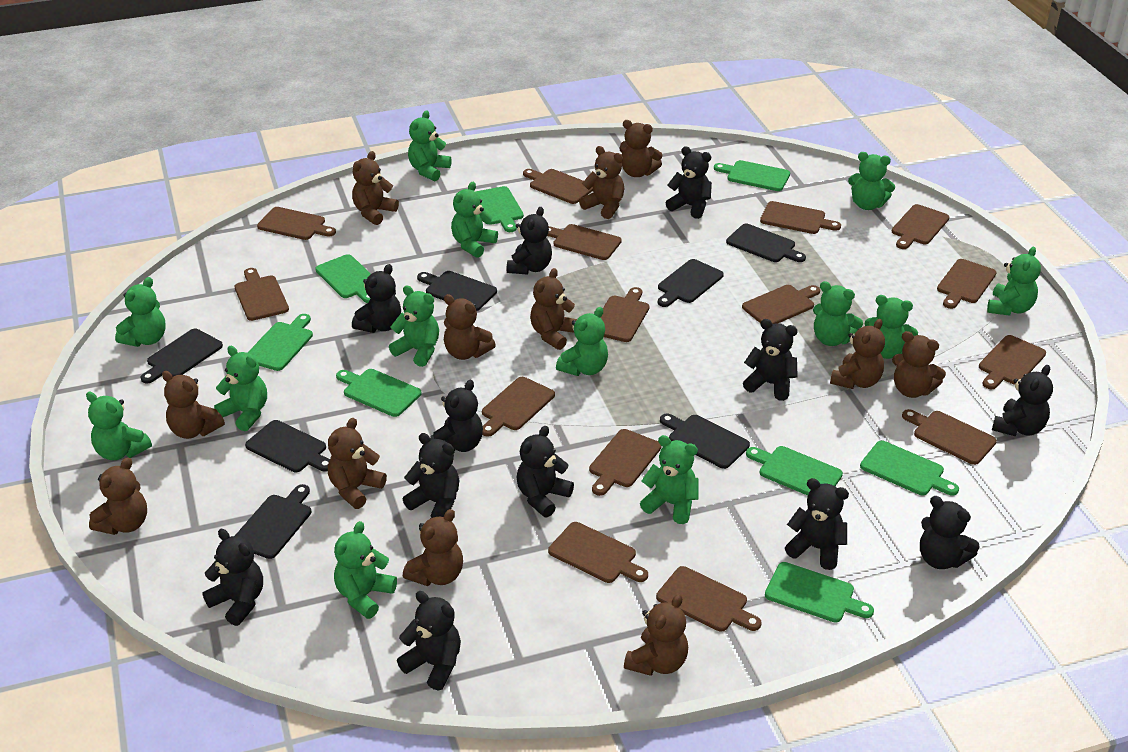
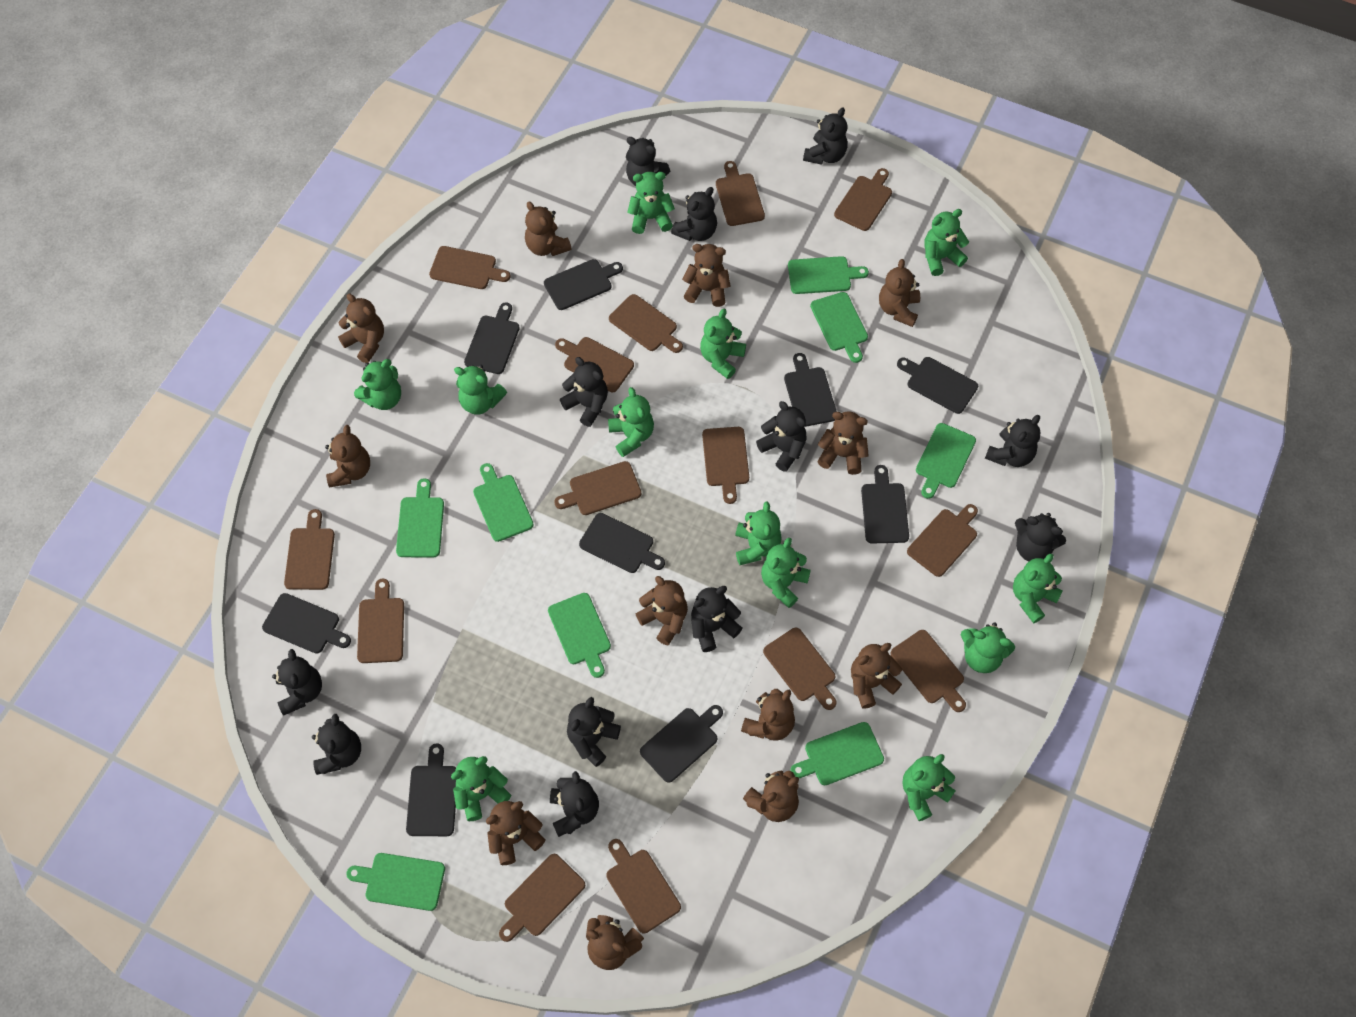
black cutting board: [141,329,223,384] [235,484,311,559] [245,420,330,472] [417,271,497,311] [658,259,724,307] [660,413,750,469] [726,224,806,262] = 7 -> [262,593,351,654] [406,743,456,836] [464,302,520,374] [544,259,623,310] [579,513,665,573] [640,705,723,783] [784,353,837,427] [861,465,909,543] [897,357,978,414] = 9
brown cutting board: [235,268,289,321] [257,207,336,240] [482,377,555,437] [523,169,593,204] [547,224,622,260] [548,522,648,583] [589,429,661,496] [601,287,649,342] [656,566,762,631] [742,285,820,324] [760,201,841,234] [892,204,949,249] [902,409,997,465] [937,259,997,309] [979,335,1046,389] = 15 -> [284,509,335,590] [357,578,404,663] [429,246,511,289] [499,854,585,942] [554,461,641,515] [555,337,634,392] [606,839,681,933] [609,294,683,353] [702,427,749,504] [716,161,765,226] [763,628,836,710] [834,168,892,231] [891,630,966,712] [907,504,978,577] = 14
green teddy bear: [86,392,152,461] [115,277,166,347] [214,346,267,431] [334,521,397,619] [389,285,439,367] [408,110,452,181] [451,182,498,258] [556,307,608,376] [640,435,699,524] [813,281,863,346] [848,152,895,210] [865,295,918,359] [987,247,1041,316] = 13 -> [354,359,401,410] [451,756,511,821] [454,365,507,415] [608,387,654,457] [627,172,675,234] [700,309,746,379] [735,501,782,565] [761,538,811,608] [903,754,956,821] [924,209,969,276] [961,622,1015,673] [1013,554,1063,623] = 12

